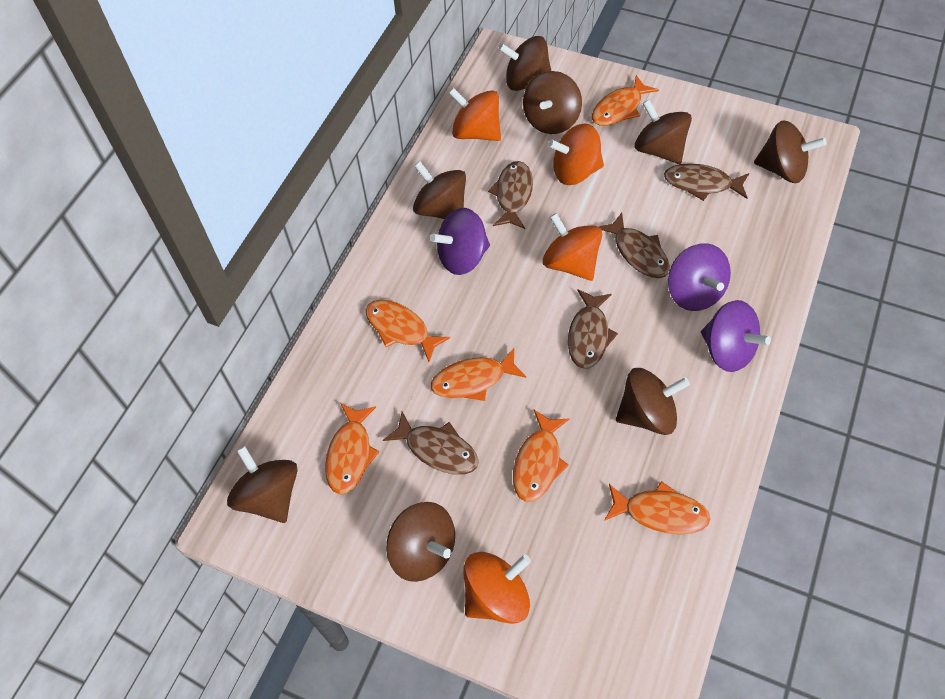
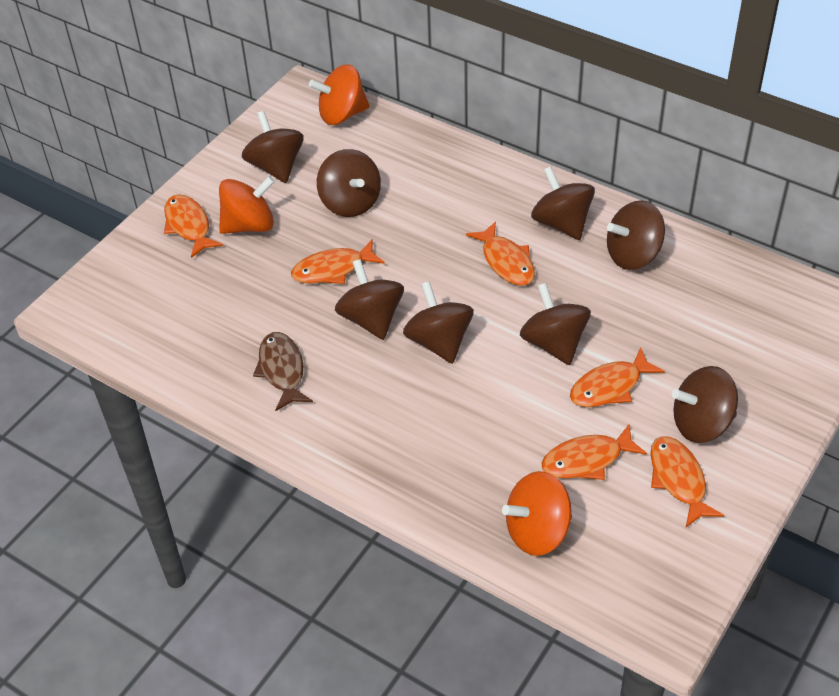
brown fish: [383,412,479,475] [488,161,533,229] [568,289,618,369] [598,213,670,278] [664,163,749,201] = 5 -> [253,332,313,411] = 1
orange spinning top: [449,87,501,141] [464,552,531,624] [543,213,603,281] [548,124,604,185] = 4 -> [219,176,275,234] [309,64,369,125] [502,471,572,556] = 3
purple spinning top: [430,208,490,275] [668,243,731,311] [701,300,771,372] = 3 -> none = 0

